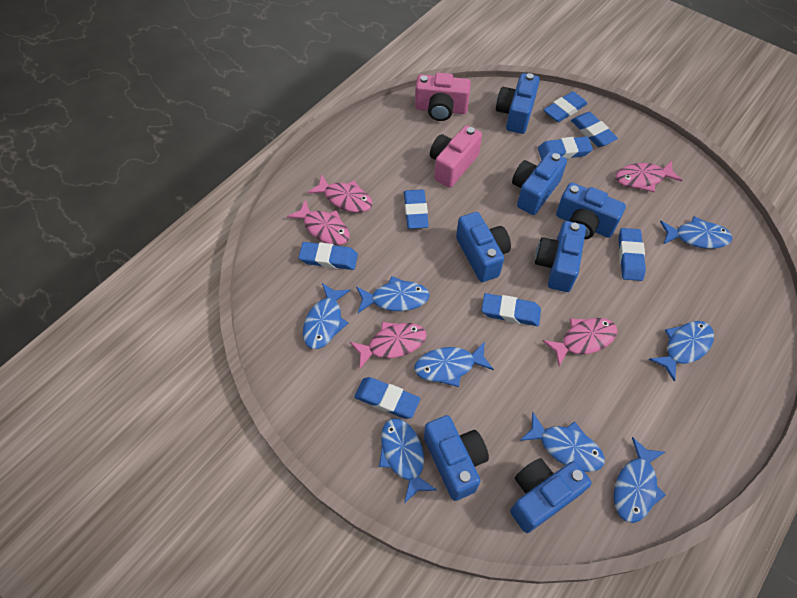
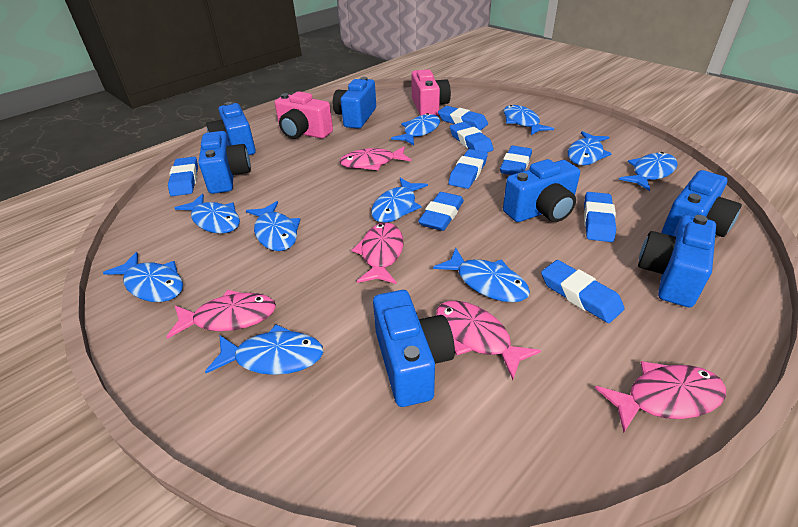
blue fish: [303,283,351,349] [356,276,430,313] [379,418,437,503] [414,341,494,387] [519,412,605,472] [614,437,666,523] [649,321,714,382] [660,216,732,249] = 8 -> [103,252,183,302] [175,194,240,234] [205,324,323,375] [246,201,300,251] [371,178,428,223] [391,113,440,145] [433,248,530,302] [504,105,554,135] [568,131,612,165] [619,152,678,191] = 10

